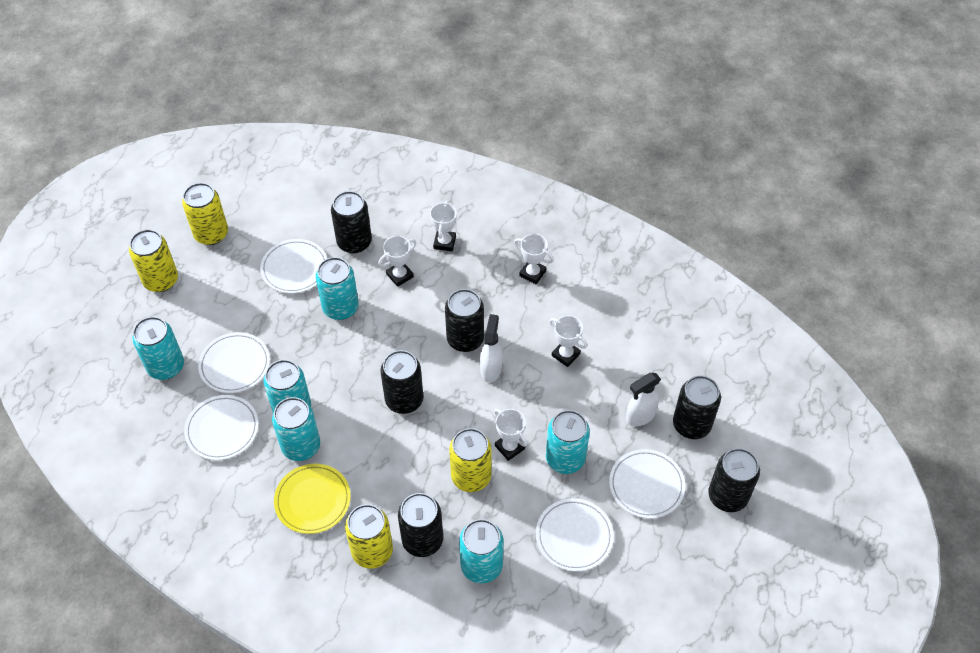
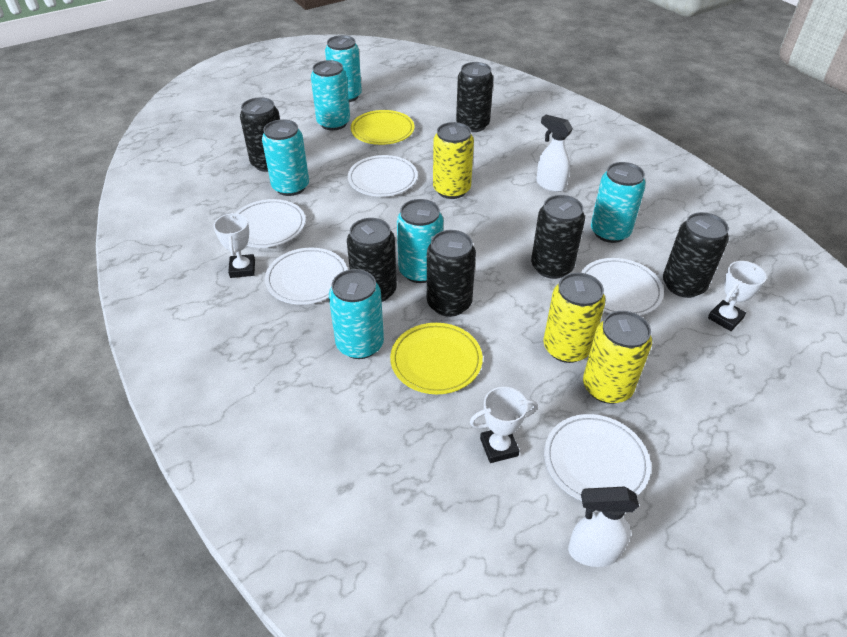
white trophy: [378,236,416,287] [430,201,457,251] [494,409,527,461] [514,234,554,284] [549,315,587,367] = 5 -> [213,213,255,278] [470,387,538,463] [708,261,767,331] = 3
yellow can: [129,229,178,292] [182,183,228,245] [345,504,393,569] [449,428,491,492] = 4 -> [433,122,474,199] [543,273,606,363] [583,311,652,404] = 3
yellow plate: [274,464,351,534] = 1 -> [351,110,414,145] [390,323,483,394] = 2

